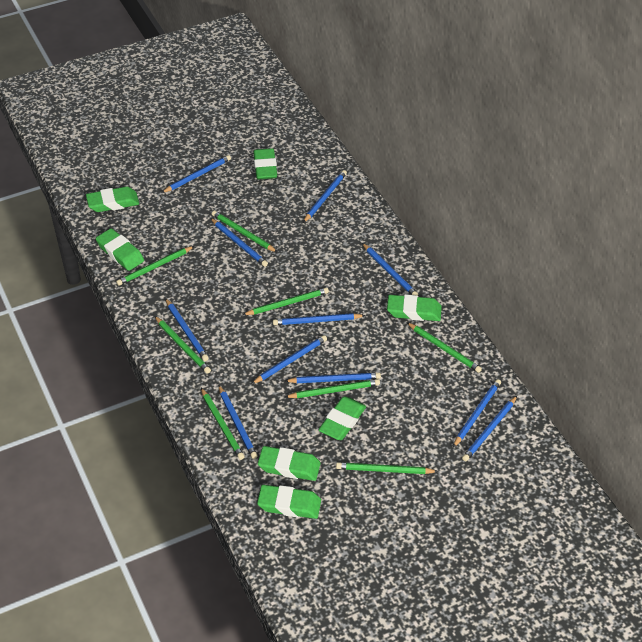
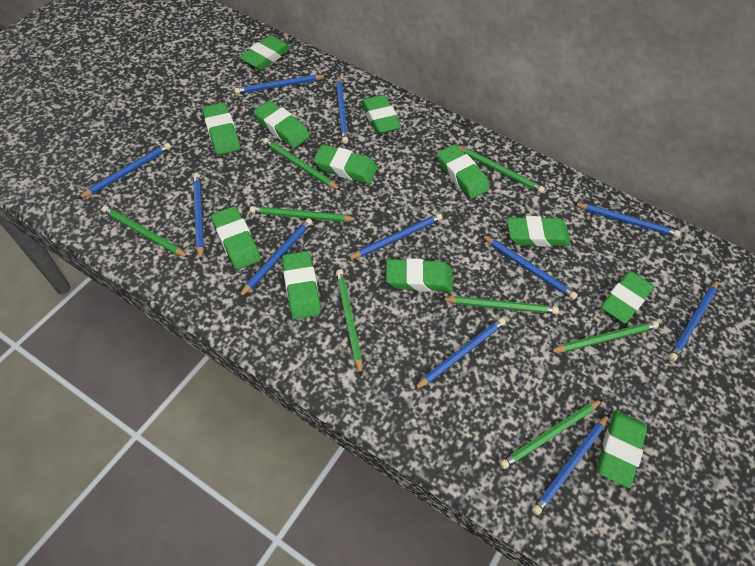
green eraser: [86,187,139,212] [96,228,144,271] [254,148,277,179] [257,485,321,519] [258,446,321,481] [318,396,366,440] [387,294,442,321] = 7 -> [202,103,240,155] [211,206,261,270] [240,35,291,70] [253,101,310,148] [282,251,321,319] [314,144,377,184] [361,95,401,134] [386,258,453,292] [437,144,490,199] [507,216,571,247] [597,410,647,488] [601,271,654,324] = 12

